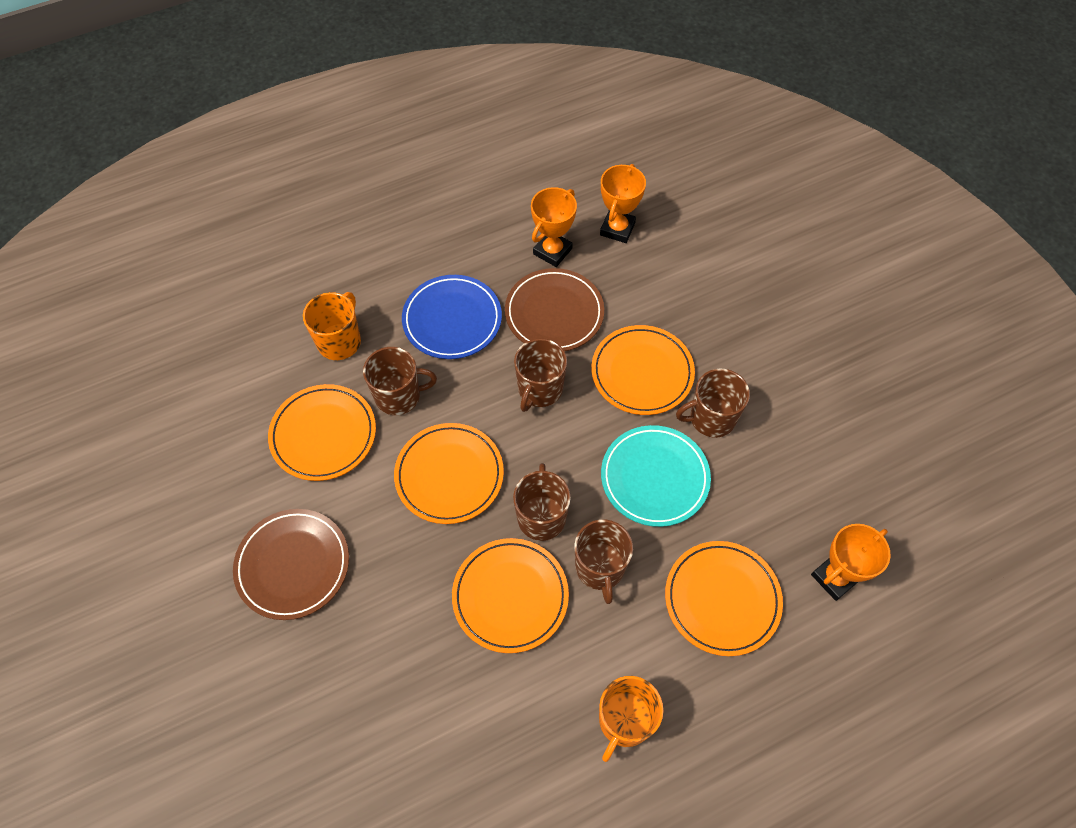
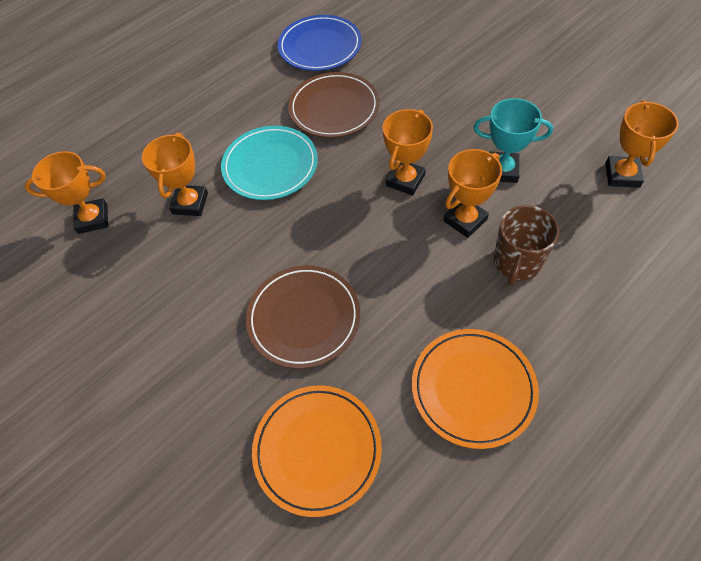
brown mug: [363,347,437,415] [513,463,571,541] [514,338,567,412] [574,519,633,604] [676,369,750,438] = 5 -> [494,205,559,286] = 1
orange mug: [303,292,361,360] [599,676,663,762] = 2 -> none = 0
orange plate: [268,384,376,481] [394,423,504,524] [452,538,569,653] [591,325,695,415] [665,541,783,656] = 5 -> [252,385,382,517] [412,329,539,449] = 2
orange trophy: [531,187,577,267] [600,164,646,243] [811,524,891,601] = 3 -> [24,151,108,234] [142,133,208,216] [383,109,433,196] [443,149,502,238] [605,100,679,188] = 5
turquoise trophy: none = 0 -> [473,98,553,183] = 1

